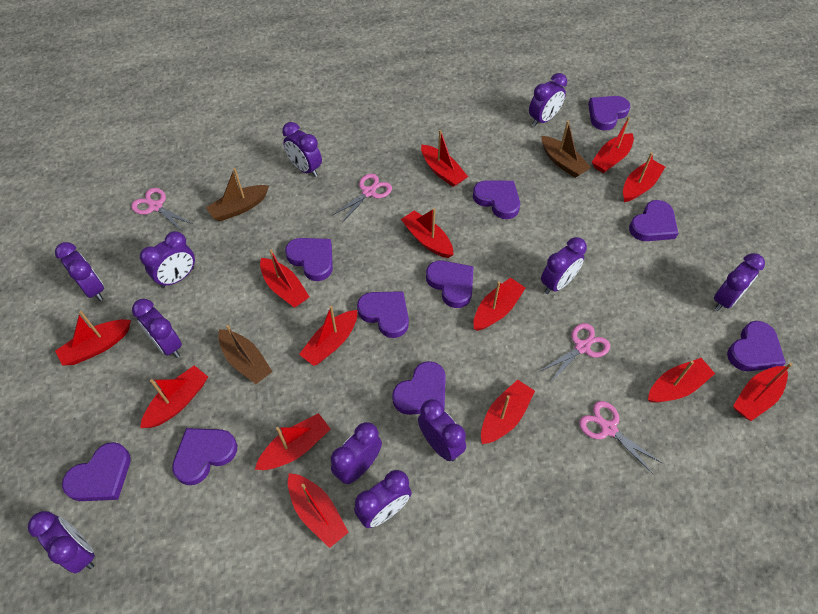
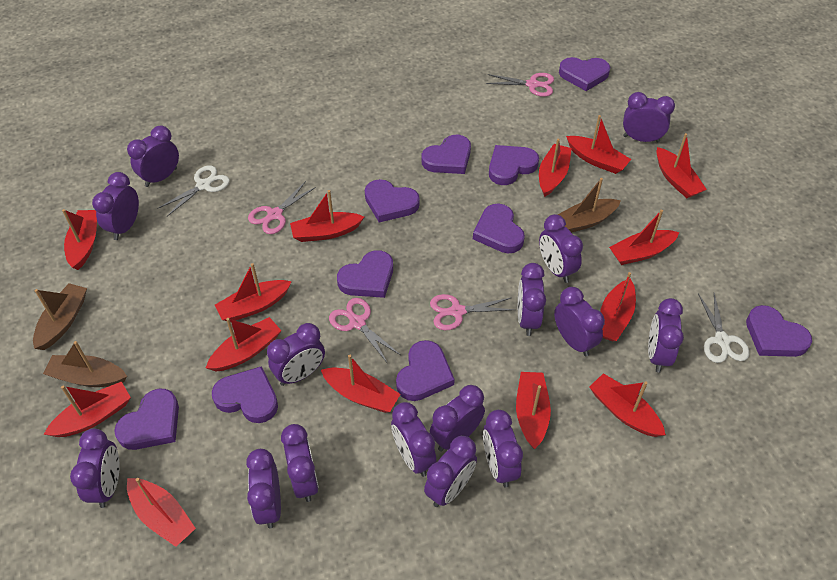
purple clock: [28,511,95,574] [55,242,104,301] [132,299,182,358] [140,231,195,288] [282,122,322,177] [331,422,382,484] [354,470,412,528] [418,399,466,461] [529,73,567,127] [541,237,587,294] [714,253,765,311] = 11 -> [70,428,120,508] [92,172,139,240] [127,126,179,187] [246,449,281,528] [267,323,325,386] [281,424,319,502] [391,402,436,477] [424,436,477,507] [430,385,485,451] [483,410,523,487] [518,263,546,336] [539,214,583,283] [554,287,605,356] [623,92,675,143] [648,298,684,373] = 15
white scissors: none = 0 -> [157,165,230,216] [698,293,749,363] = 2

